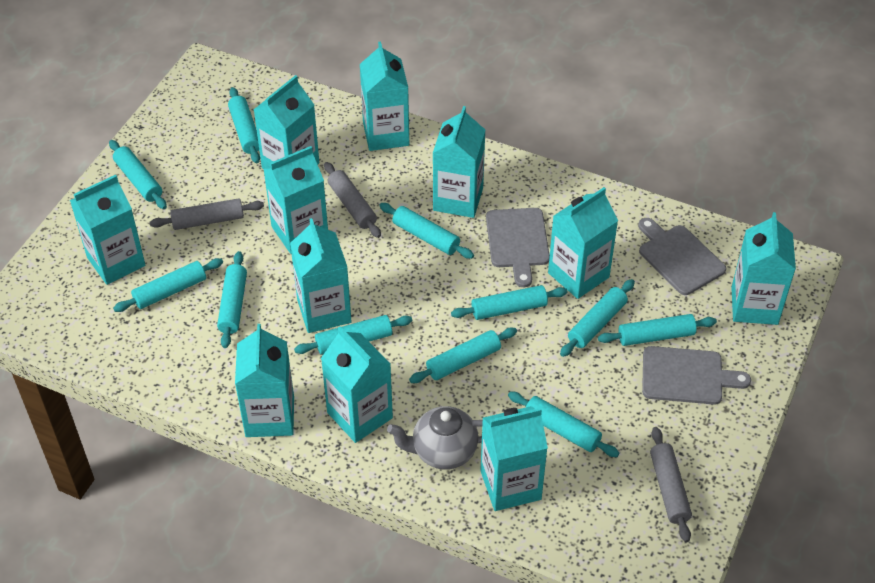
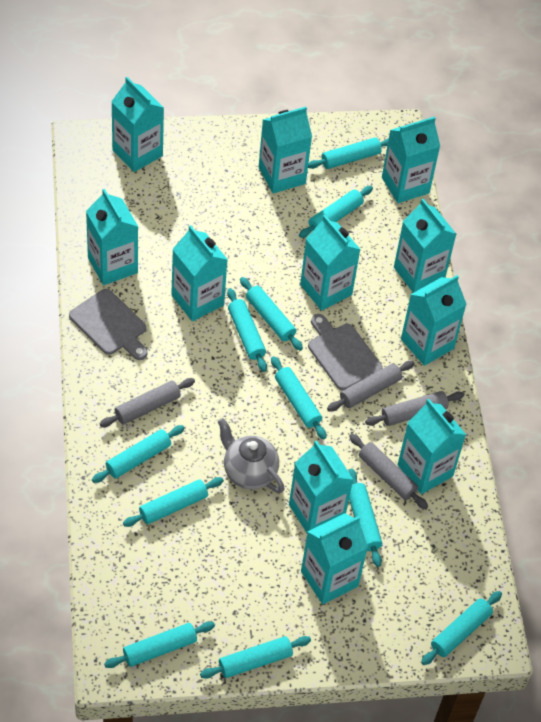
grey cutting board: [486,208,550,287] [638,218,726,295] [642,346,751,404] = 3 -> [69,289,148,360] [308,314,383,390] = 2
grey rolling pin: [150,198,264,230] [324,162,381,238] [650,427,692,542] = 3 -> [100,378,195,427] [327,361,414,411] [349,434,428,509] [365,391,464,426] = 4

